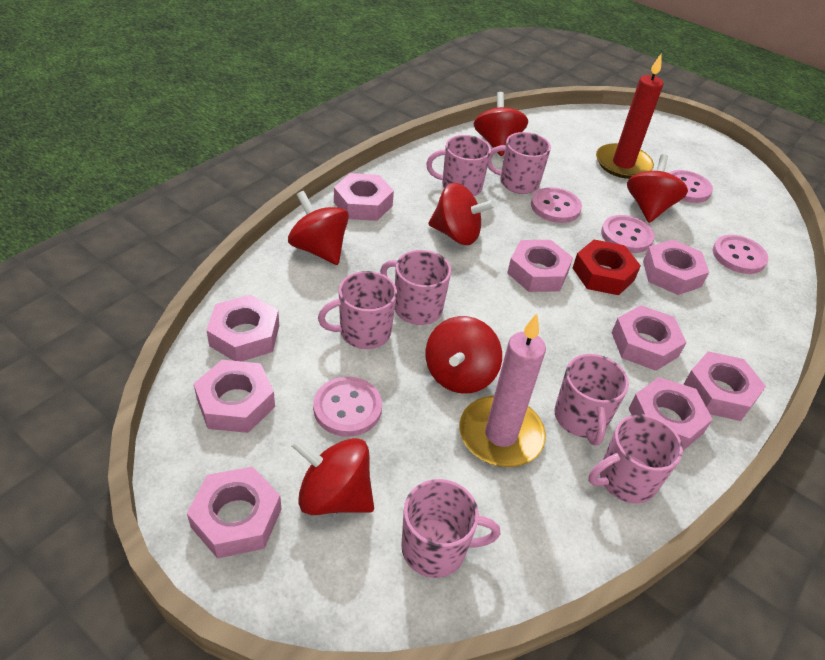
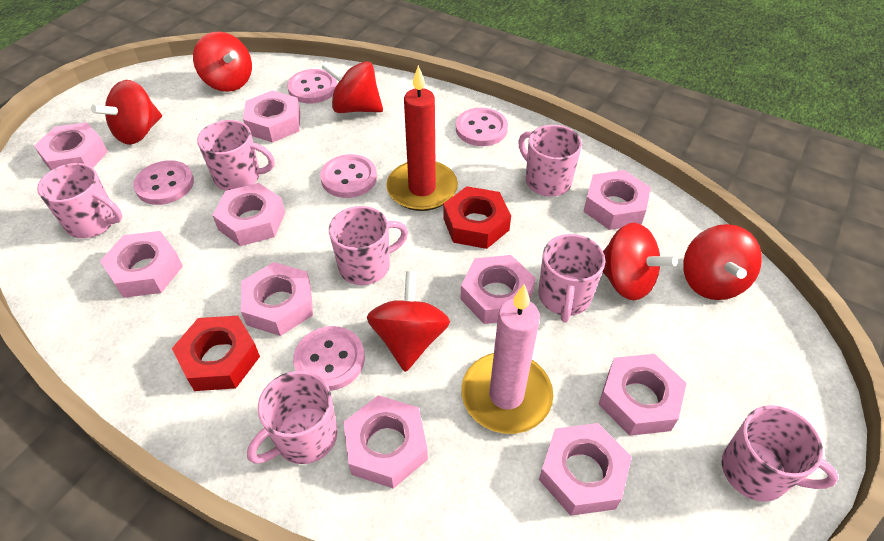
pink nut: [187,466,282,559] [194,360,275,433] [206,295,279,361] [334,173,394,221] [507,240,573,292] [612,305,687,371] [629,377,713,451] [643,239,709,295] [683,351,766,421] = 9 -> [34,122,108,170] [100,231,183,298] [212,183,285,246] [241,262,313,336] [243,90,300,143] [343,395,428,489] [460,255,536,324] [539,423,632,516] [583,170,651,230] [599,354,687,436] = 10
red nut: [573,240,641,295] = 1 -> [172,316,260,391] [443,186,511,249] = 2

